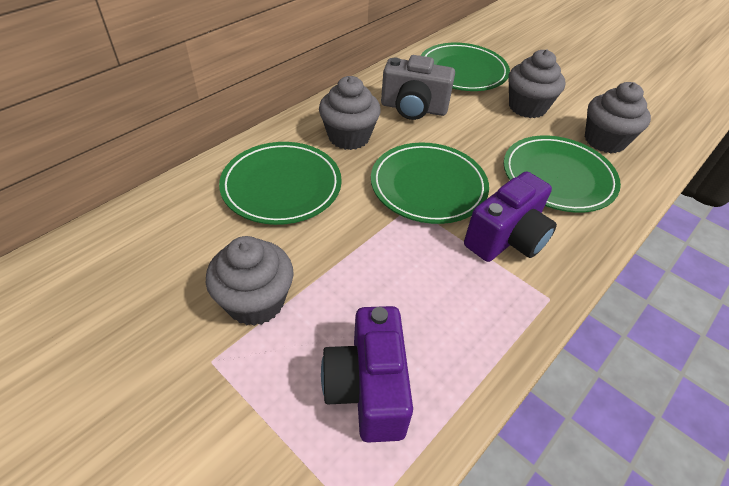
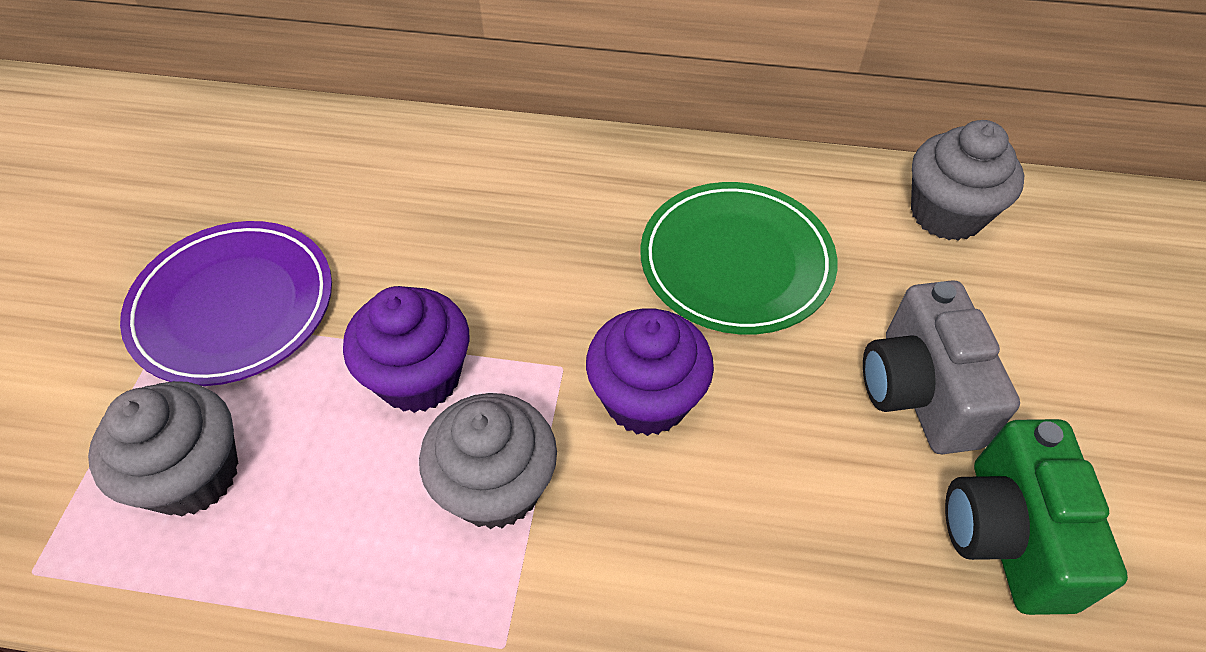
green camera: none = 0 -> [945,419,1128,615] = 1
green plate: [219,142,342,225] [371,143,489,224] [421,43,510,91] [503,136,621,213] = 4 -> [640,182,837,334] = 1
grey cupcake: [206,236,294,326] [319,76,381,150] [508,49,566,118] [585,82,651,153] = 4 -> [88,381,238,516] [419,393,557,529] [911,120,1024,241] = 3
purple camera: [321,306,413,443] [464,171,557,262] = 2 -> none = 0
purple cupcake: none = 0 -> [343,286,470,413] [586,309,714,436] = 2
purple plate: none = 0 -> [120,221,332,386] = 1

